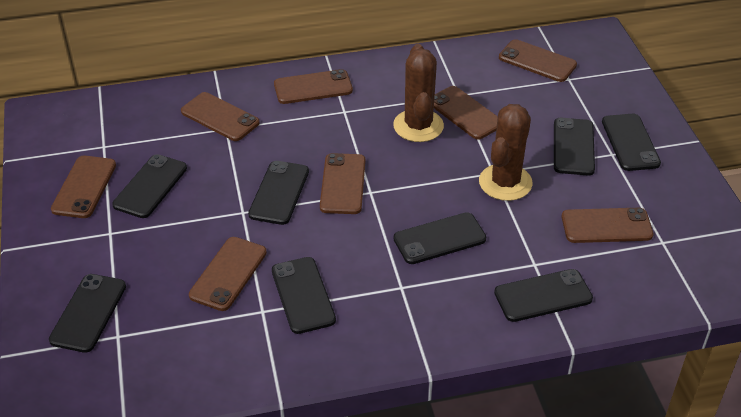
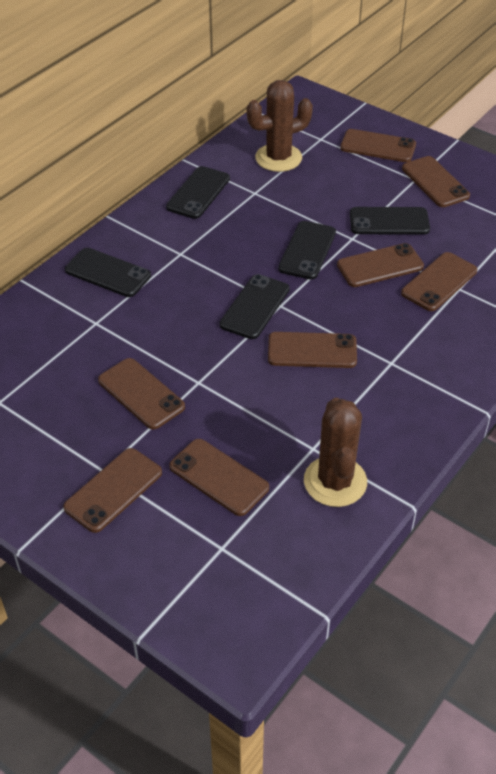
black phone: [49,274,126,353] [112,154,187,218] [248,161,309,225] [272,257,336,334] [393,212,486,264] [494,269,593,322] [554,118,595,175] [602,114,661,171] = 8 -> [65,248,151,297] [166,166,230,219] [219,274,290,339] [278,221,336,280] [350,207,430,235] = 5

